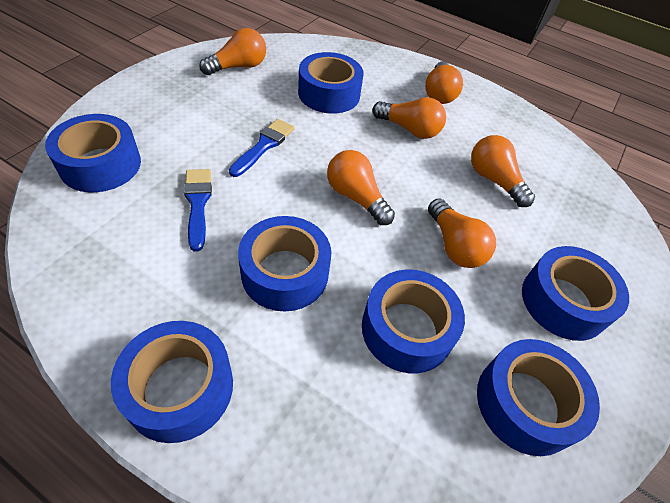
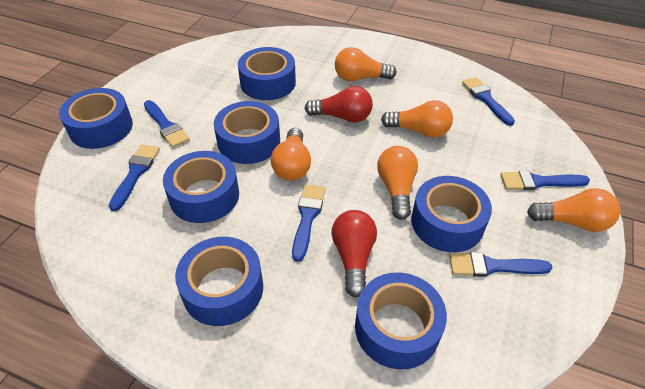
blue brush: [184,169,212,252] [229,119,295,177] = 2 -> [109,144,160,211] [144,100,190,148] [292,184,325,262] [449,252,553,277] [462,77,515,126] [501,171,590,190] = 6
orange light bulb: [199,28,266,75] [327,150,395,225] [372,97,446,139] [425,61,463,104] [428,199,496,268] [471,135,535,207] = 6 -> [271,128,311,181] [335,47,397,81] [377,146,418,220] [381,100,453,138] [527,188,621,232] = 5
red light bulb: none = 0 -> [304,86,373,123] [331,210,377,297] = 2

